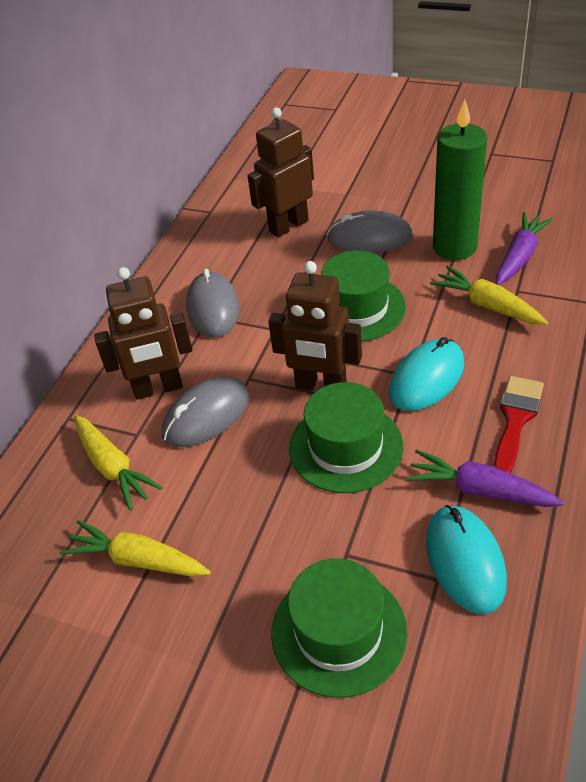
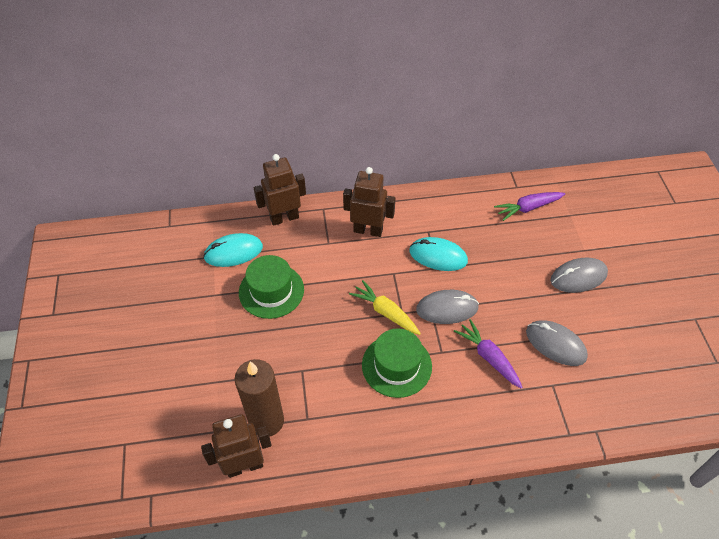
brown candle: none = 0 -> [235,359,284,437] = 1
green candle: [433,100,487,260] = 1 -> none = 0
green hat: [271,558,407,698] [289,382,403,493] [321,251,406,342] = 3 -> [239,255,304,319] [362,329,432,398] = 2
red brush: [493,376,544,473] = 1 -> none = 0
yellow carrot: [60,520,211,577] [74,415,163,510] [430,266,548,325] = 3 -> [349,280,421,335] = 1

